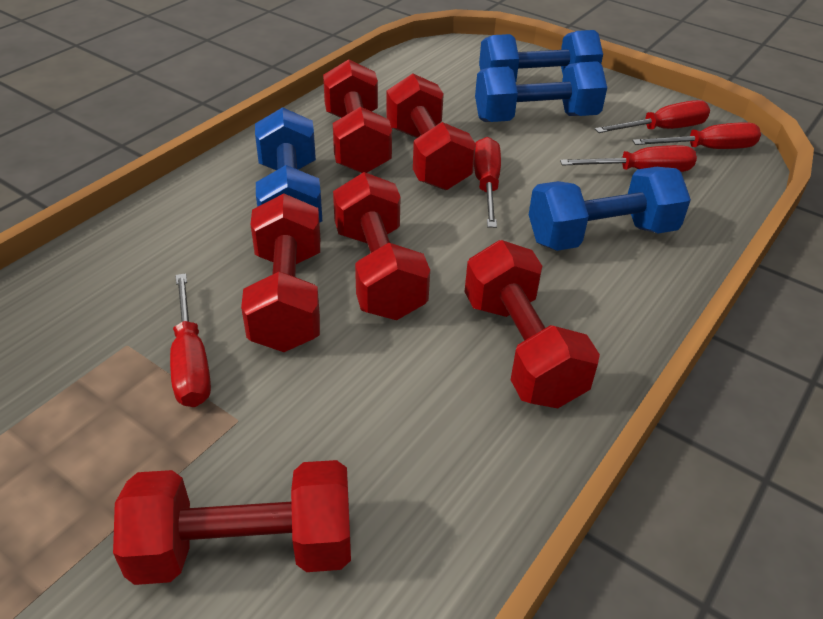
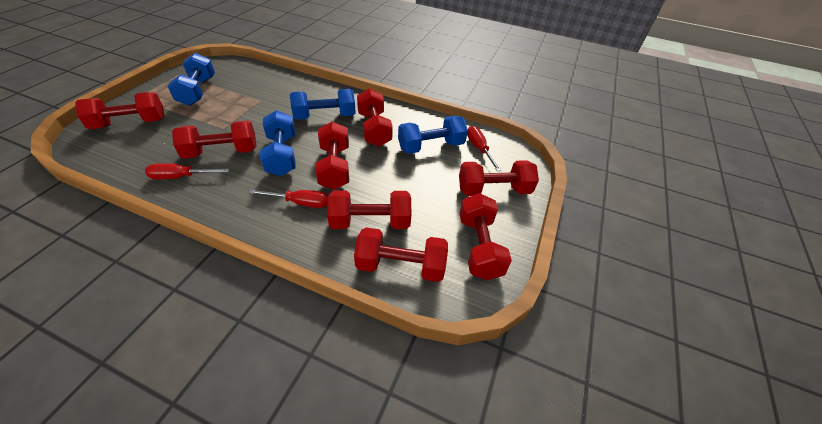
red dumbbell: [113,460,351,585] [241,193,320,352] [323,59,392,173] [333,172,430,320] [386,73,476,190] [465,240,600,408] = 6 -> [75,92,165,129] [172,120,257,159] [315,121,349,190] [327,190,411,229] [354,227,448,282] [357,88,393,147] [459,160,539,196] [459,193,512,280] = 8
red screwdriver: [170,273,211,407] [474,137,501,228] [560,145,697,172] [595,100,710,133] [632,122,761,149] = 5 -> [145,163,229,179] [249,189,328,208] [467,126,501,172] = 3

